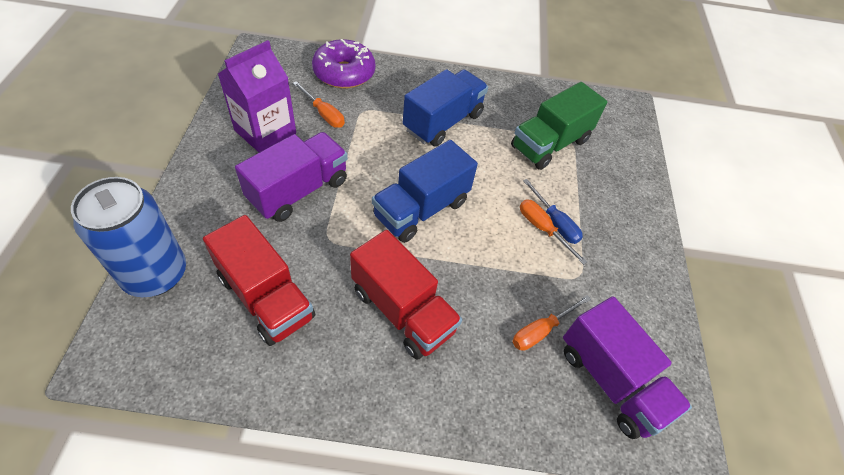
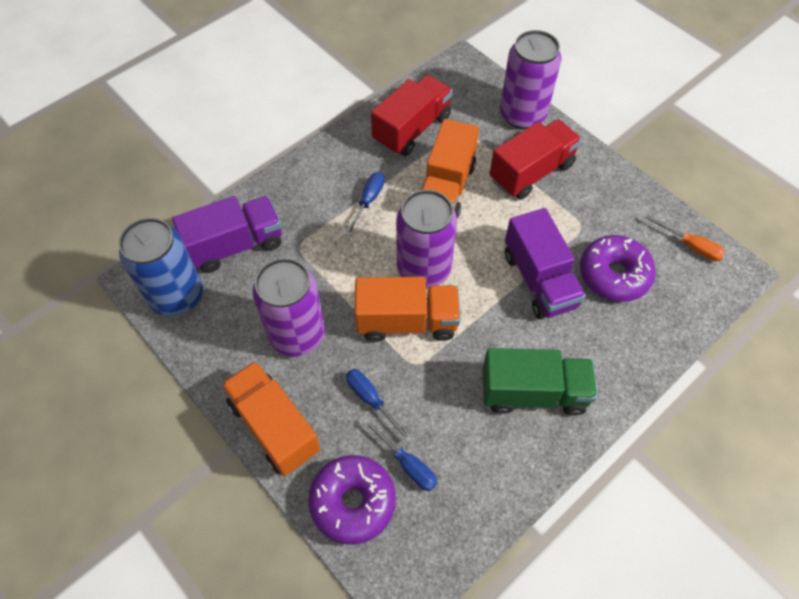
blue screwdriver: [523,179,583,244] = 1 -> [345,172,385,236] [346,369,412,442] [362,418,437,491] = 3
blue truck: [372,140,478,243] [403,69,488,147] = 2 -> none = 0
orange screwdriver: [293,81,345,128] [512,295,591,351] [520,199,587,265] = 3 -> [645,215,726,262] = 1
orange truck: none = 0 -> [221,361,321,476] [355,277,461,342] [421,119,479,219] = 3
purple can: none = 0 -> [253,258,325,356] [396,190,457,288] [500,30,561,129] = 3
purple carton: [218,40,296,152] = 1 -> none = 0
purple donut: [312,39,375,88] = 1 -> [308,455,396,545] [580,235,656,302] = 2

